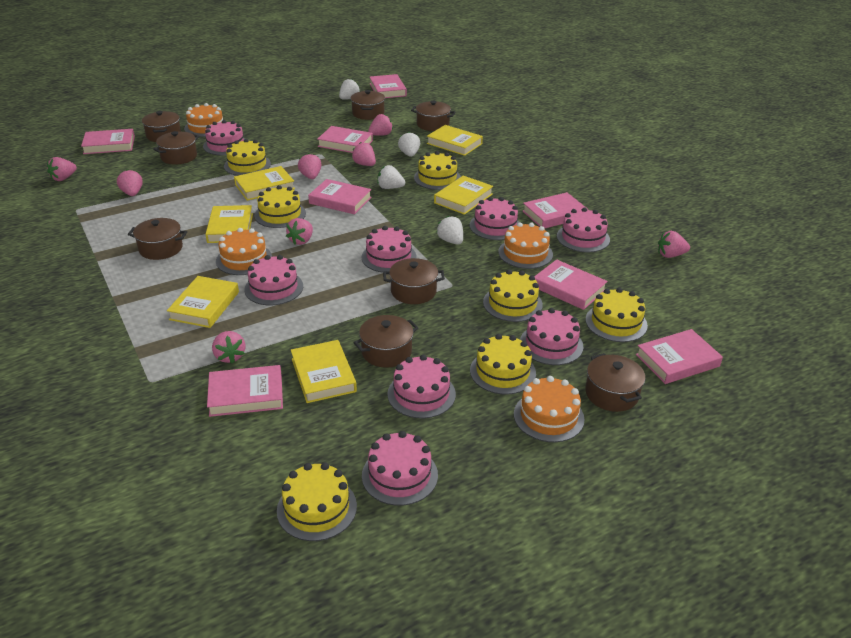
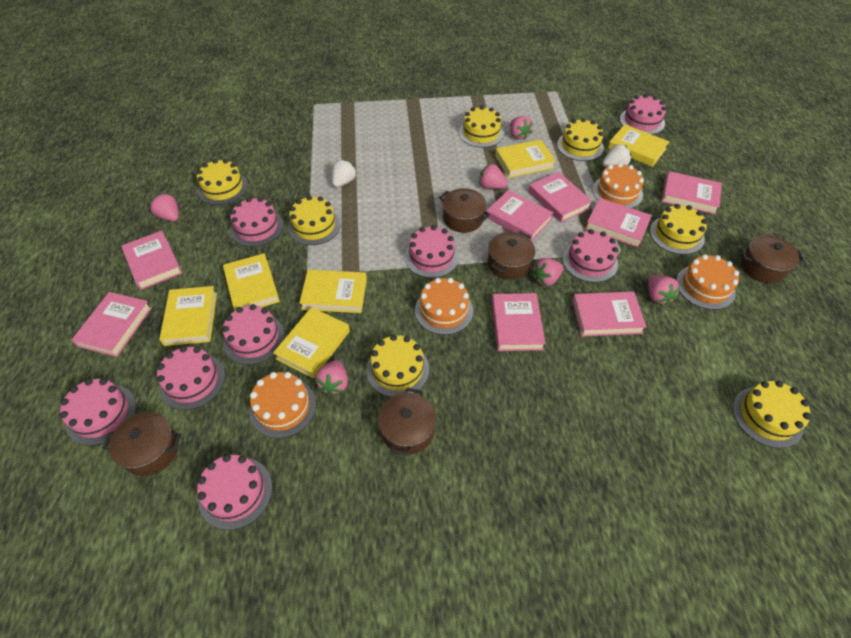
brown pot: [128,218,187,260] [142,111,181,142] [153,131,199,165] [351,90,385,120] [354,315,418,368] [383,258,445,304] [411,101,456,131] [585,353,645,412] = 8 -> [103,412,181,476] [378,388,436,456] [439,188,490,233] [488,231,535,280] [740,235,804,283] = 5
pink strawberry: [47,157,77,181] [117,169,143,196] [212,331,245,364] [286,218,313,245] [298,153,322,179] [352,142,376,166] [368,114,393,136] [658,231,690,258] = 8 -> [149,193,179,221] [315,360,348,395] [479,164,508,189] [510,116,533,140] [532,258,563,286] [648,275,680,305] = 6
white strawberry: [339,79,360,100] [377,165,405,189] [398,132,420,157] [437,216,463,244] = 4 -> [332,159,356,187] [602,144,631,168] = 2

